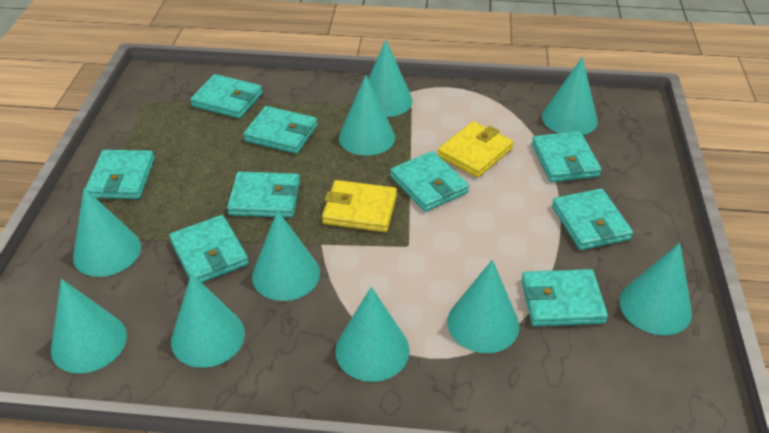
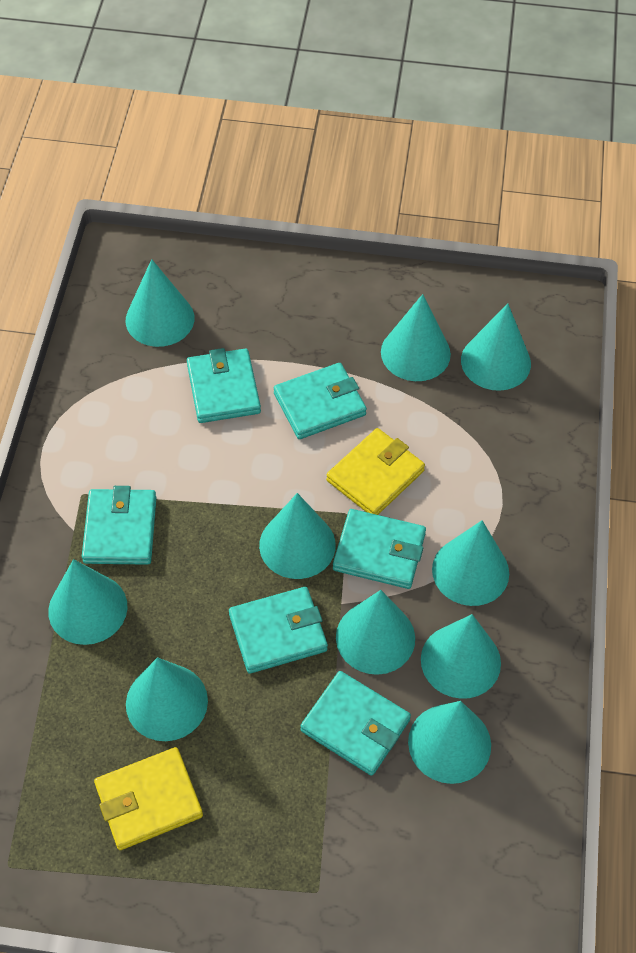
turquoise wallet: [85,150,155,199] [169,215,249,283] [190,74,263,119] [227,172,300,218] [243,106,318,154] [390,151,469,212] [521,269,608,326] [532,131,601,182] [552,189,633,250] = 9 -> [82,486,157,565] [187,348,261,423] [229,587,328,674] [274,363,367,439] [300,671,411,776] [333,509,426,589] = 6

